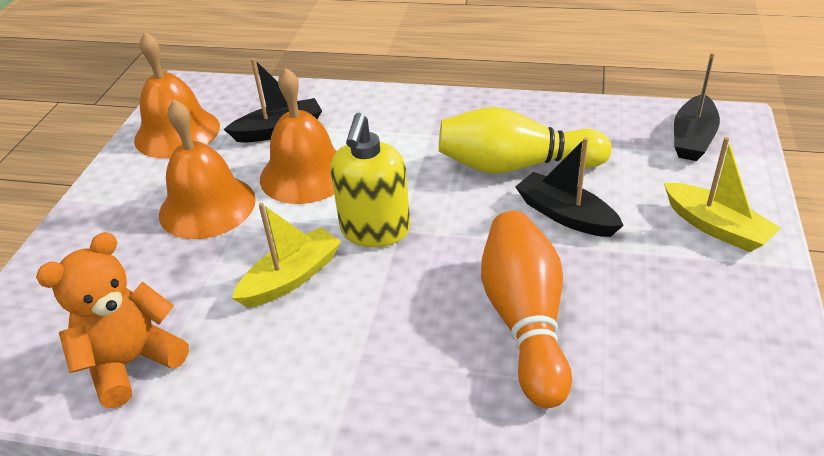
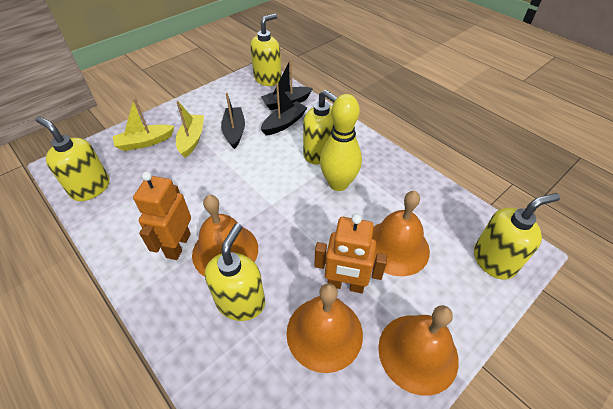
orange bell: [134,32,220,158] [159,99,256,239] [260,68,337,204] = 3 -> [192,195,258,277] [286,283,363,373] [372,191,430,276] [378,305,459,396] = 4
orange bowling pin: [481,211,572,408] = 1 -> none = 0
orange robot: none = 0 -> [133,172,191,260] [314,214,387,293] = 2
orange teddy bear: [36,232,189,408] = 1 -> none = 0
yellow soap dispenser: [330,113,410,247] = 1 -> [36,116,109,201] [205,223,265,321] [250,14,282,86] [303,90,338,164] [474,193,560,280] = 5

